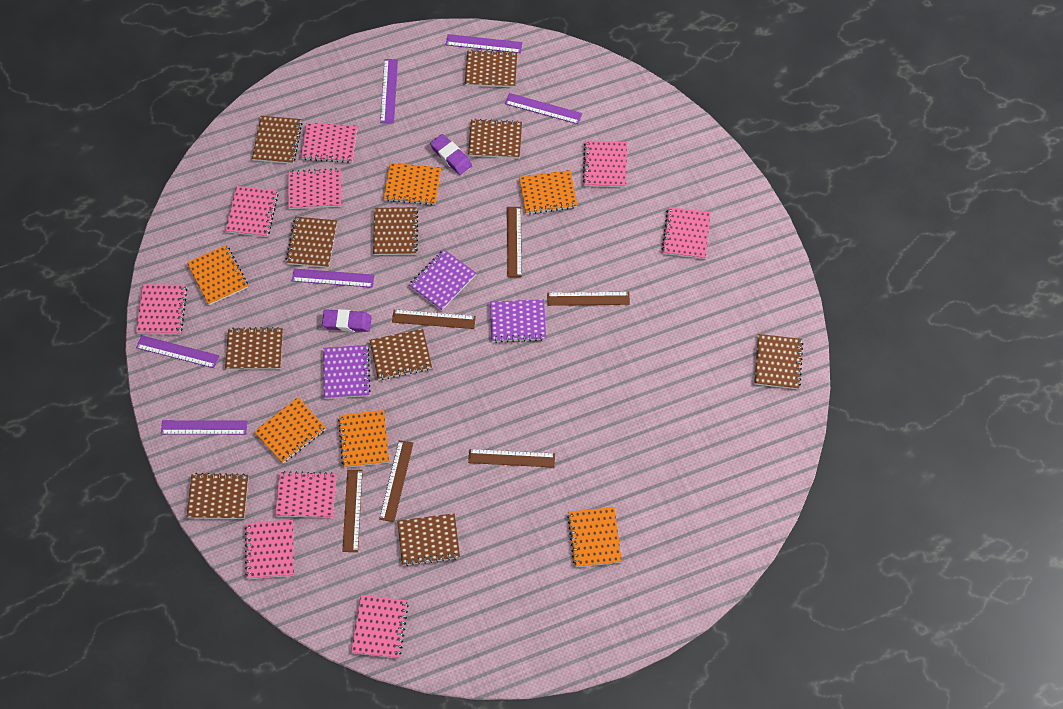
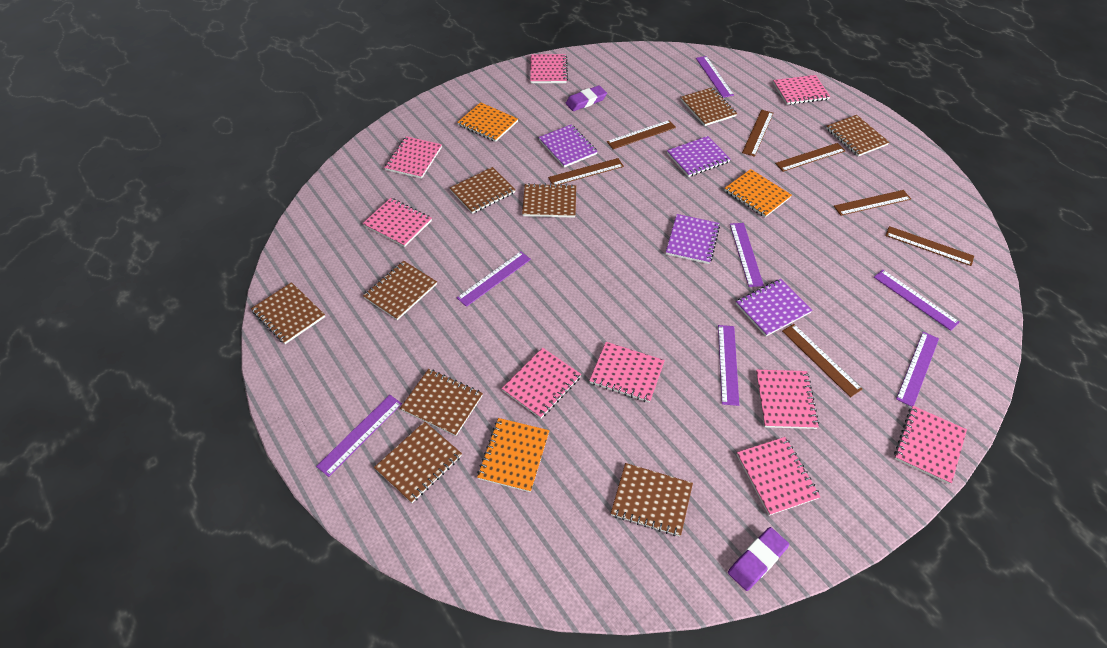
brown notebook: [186,473,248,519] [225,327,283,370] [252,116,302,164] [286,217,337,268] [370,329,432,380] [373,207,418,255] [397,513,460,566] [465,50,517,87] [468,119,522,158] [754,334,803,389] = 10 -> [251,282,325,344] [363,261,437,320] [374,421,462,503] [400,369,483,436] [450,167,515,214] [522,183,576,218] [611,463,693,536] [681,88,737,126] [826,115,890,156] = 9
brown ruler: [342,470,363,552] [379,440,413,522] [392,309,476,329] [468,449,555,468] [507,207,522,277] [547,292,630,306] = 6 -> [548,158,624,185] [607,120,676,149] [742,110,773,157] [775,143,846,172] [782,324,862,397] [834,190,911,216] [885,226,974,266] = 7
orange notebook: [187,245,248,305] [254,397,326,463] [338,410,389,468] [384,163,441,205] [519,170,577,214] [567,507,622,567] = 6 -> [457,102,518,142] [477,418,549,492] [724,169,792,217] = 3
purple notebook: [323,345,371,399] [409,249,476,311] [490,299,546,343] = 3 -> [538,124,598,168] [666,214,720,264] [667,136,731,177] [736,279,813,336] = 4
purple ruler: [136,335,219,368] [161,420,247,435] [292,269,375,288] [380,59,398,123] [446,34,523,53] [505,93,582,124] = 6 -> [316,395,402,477] [457,251,531,307] [696,56,734,98] [718,325,739,406] [730,223,764,287] [874,270,960,331] [896,332,939,407] = 7

